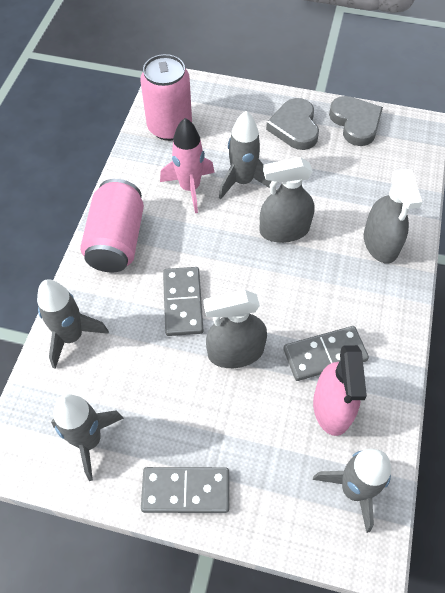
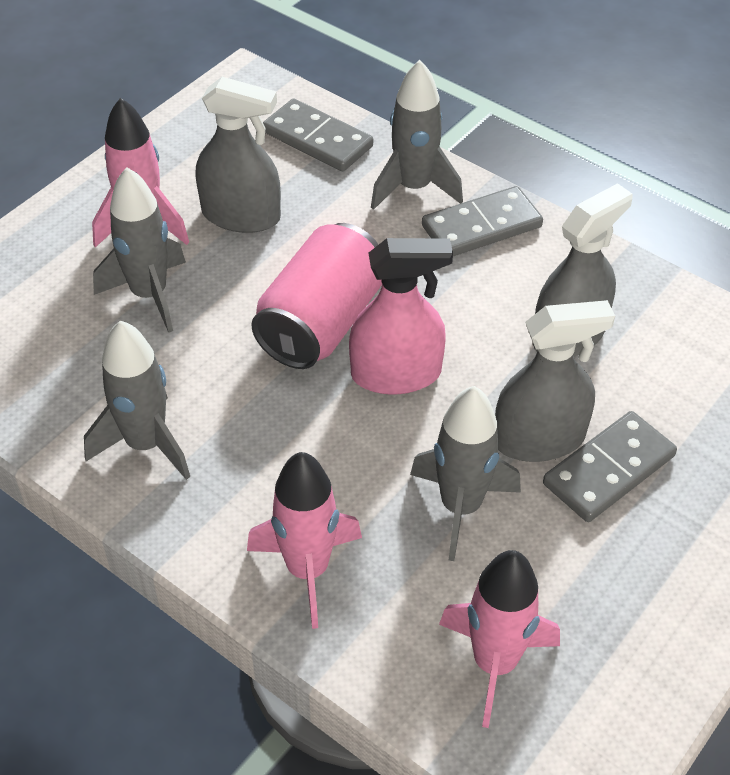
grey heart: [266,98,319,150] [329,96,383,146] = 2 -> none = 0
pink can: [80,179,144,273] [140,54,192,141] = 2 -> [251,223,382,369] = 1
pink rocket: [160,118,214,213] = 1 -> [92,98,189,247] [247,452,362,629] [439,550,560,728] = 3

